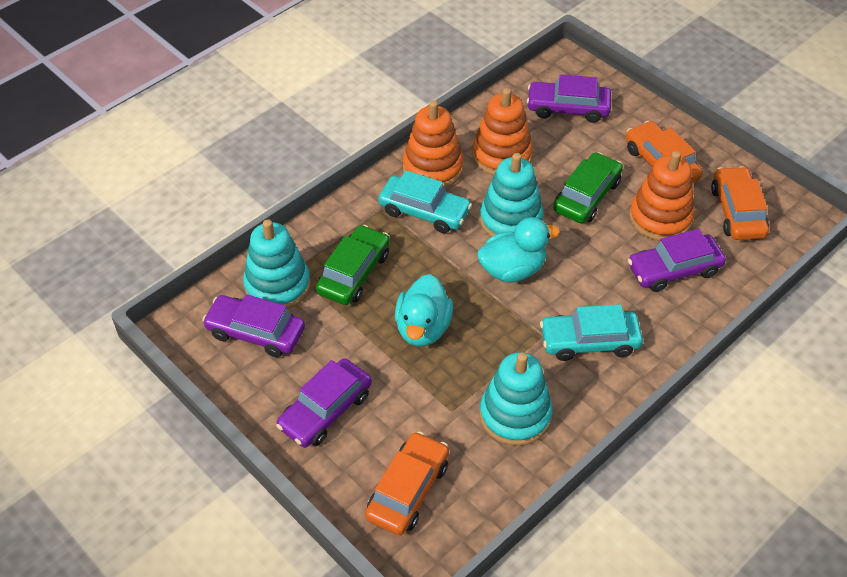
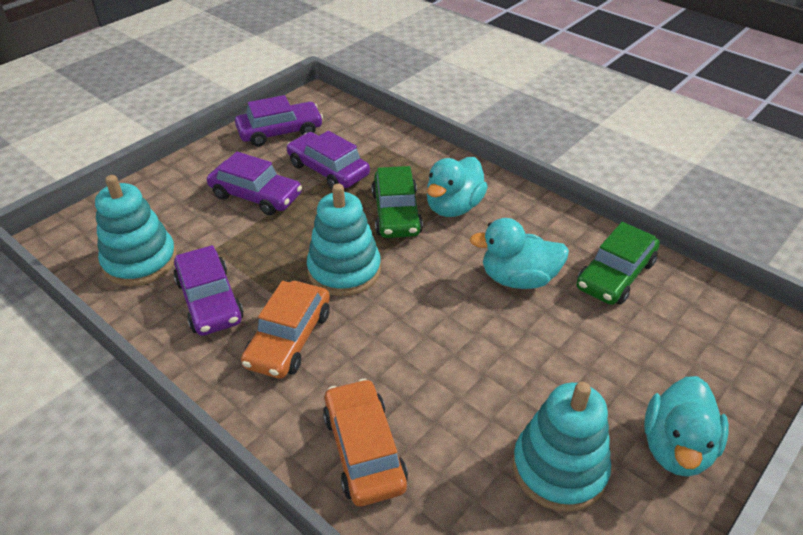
orange car: [365,432,449,535] [626,121,703,183] [711,166,769,240] = 3 -> [241,281,330,379] [323,379,408,507] = 2
orange stacking toy: [403,100,463,188] [472,88,533,176] [629,151,695,241] = 3 -> none = 0
turquoise car: [378,170,472,233] [540,304,643,361] = 2 -> none = 0
turquoise duck: [395,274,453,346] [477,217,560,282] = 2 -> [427,157,488,217] [469,218,569,289] [644,376,729,477] = 3

